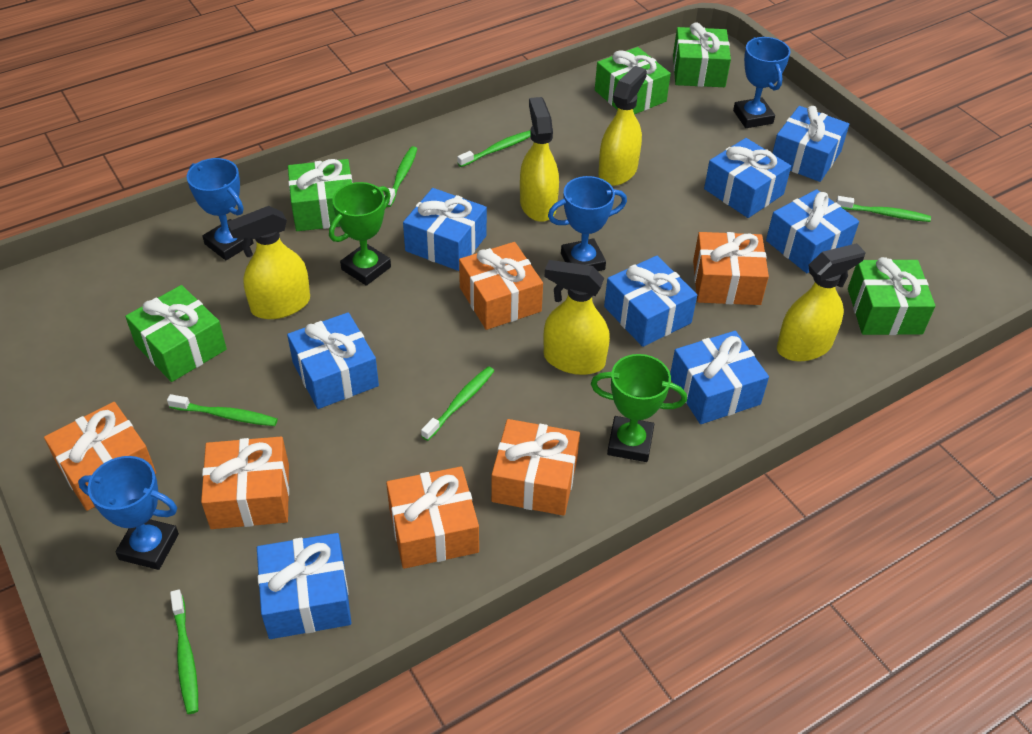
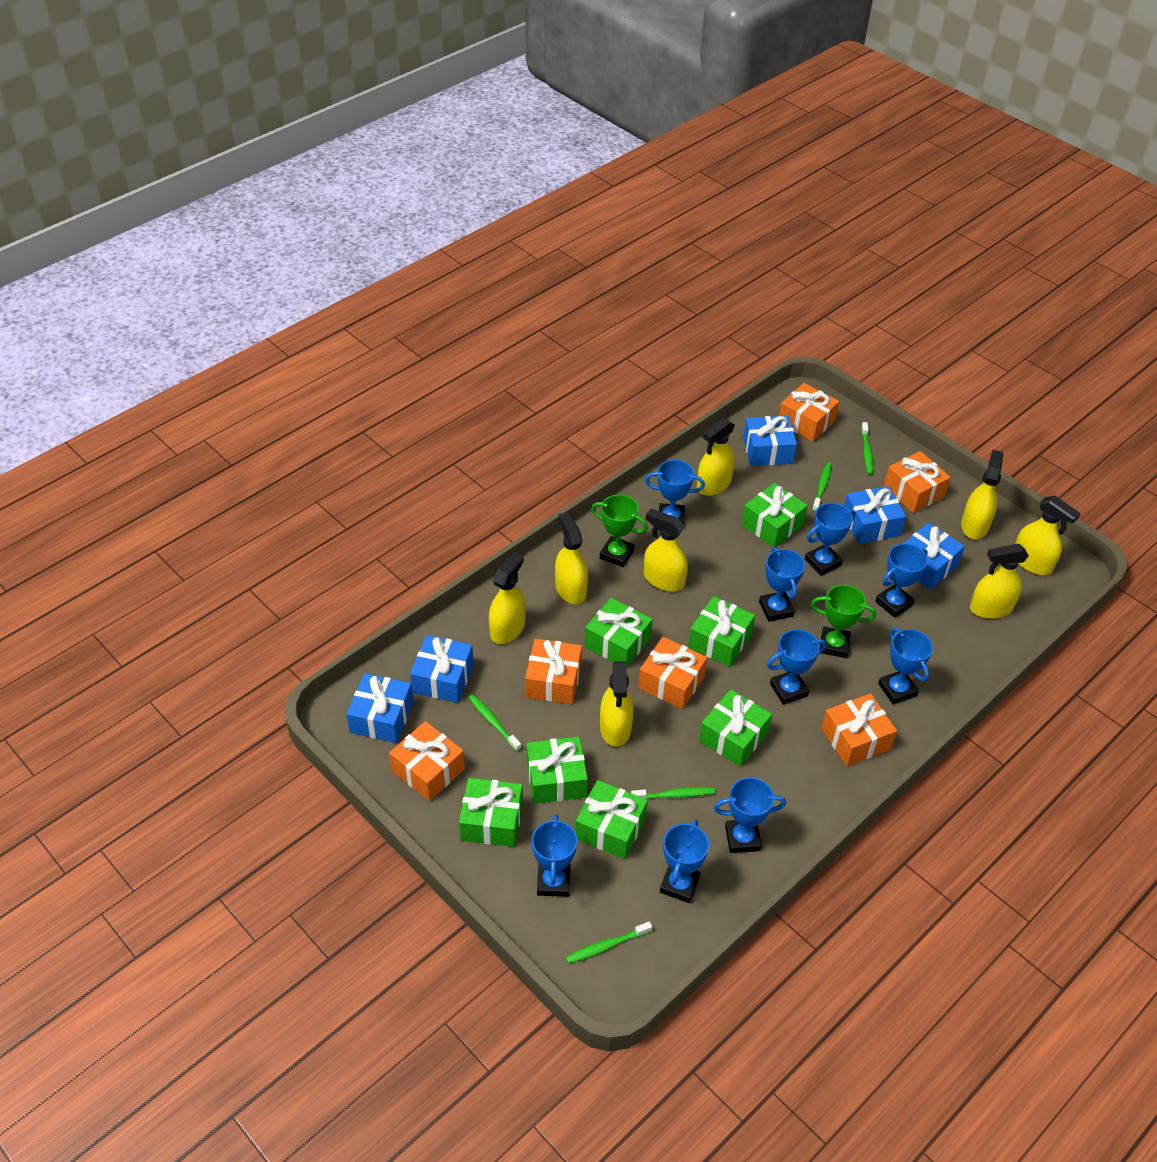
blue gift: [257,533,351,639] [287,312,379,409] [403,188,487,271] [604,256,697,347] [670,331,769,424] [704,138,791,218] [766,189,859,273] [773,106,849,182] = 8 -> [347,673,413,743] [410,635,473,703] [743,416,797,466] [844,486,906,544] [903,523,965,590] = 5
blue trophy: [78,456,179,570] [187,158,253,260] [548,176,627,271] [733,37,791,128] = 4 -> [532,815,578,897] [645,460,705,525] [660,820,709,903] [714,777,786,853] [759,547,805,622] [767,629,826,705] [805,503,856,576] [875,543,928,618] [878,628,933,705] = 9
green gift: [125,285,227,382] [288,159,352,231] [595,47,671,114] [673,22,731,87] [848,257,935,335] = 5 -> [459,778,523,847] [527,736,588,804] [575,780,648,859] [585,598,653,668] [688,596,755,667] [699,689,772,766] [742,483,808,547] = 7
green toothbrush: [167,394,278,426] [170,590,198,714] [384,146,417,207] [421,366,494,441] [457,130,531,167] [836,196,931,222] = 6 -> [469,694,521,752] [565,921,652,964] [631,787,715,799] [812,463,832,512] [861,422,874,475] = 5
yellow spray bottle: [227,206,310,319] [520,97,559,222] [543,260,610,375] [598,66,647,186] [777,243,866,361] = 5 -> [489,551,526,644] [555,512,588,604] [600,661,634,747] [644,509,688,591] [697,418,735,496] [961,450,1003,539] [970,544,1029,619] [1015,496,1081,575] = 8

